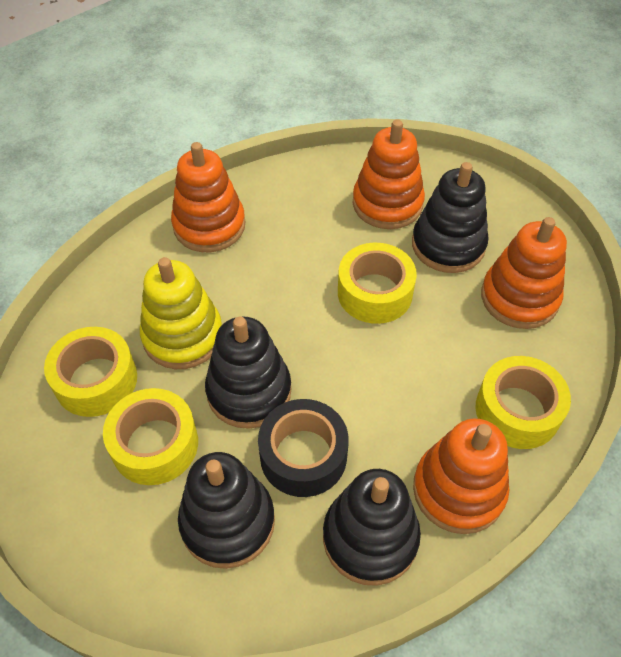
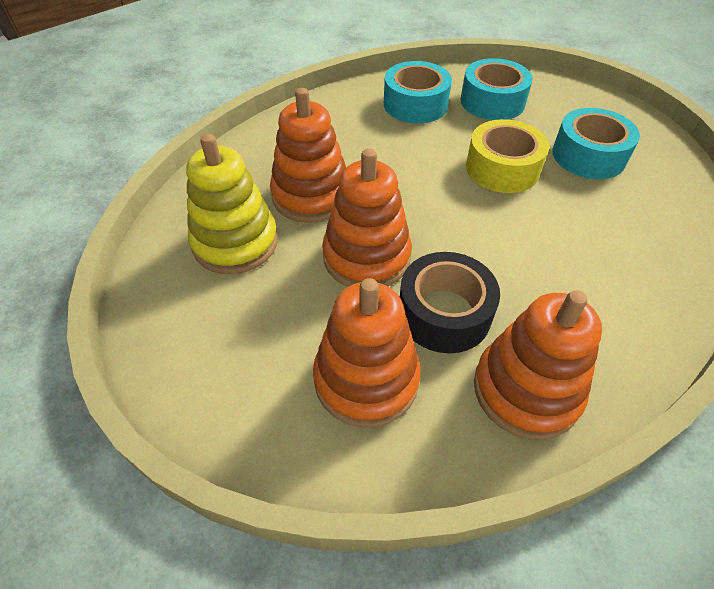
black stacking toy: [178,452,275,569] [205,317,291,429] [323,469,421,586] [412,162,488,273] = 4 -> none = 0
turquoise tape: none = 0 -> [384,61,452,124] [461,58,533,120] [552,108,640,179] = 3
yellow tape: [44,327,137,417] [103,388,198,485] [338,243,417,324] [475,356,571,449] = 4 -> [466,119,549,193] = 1

